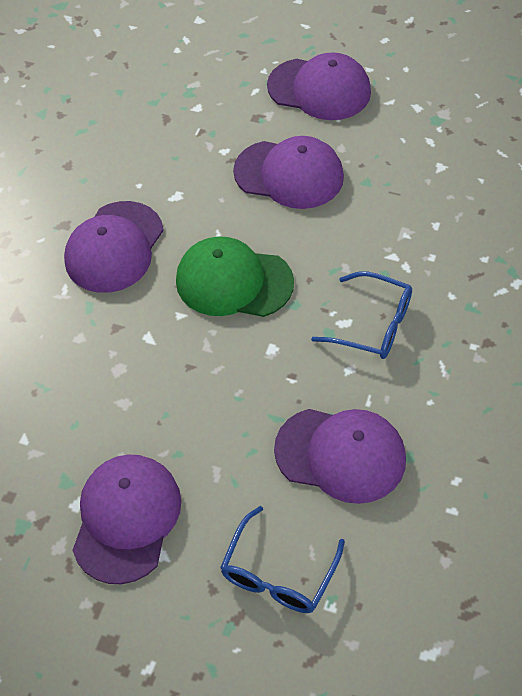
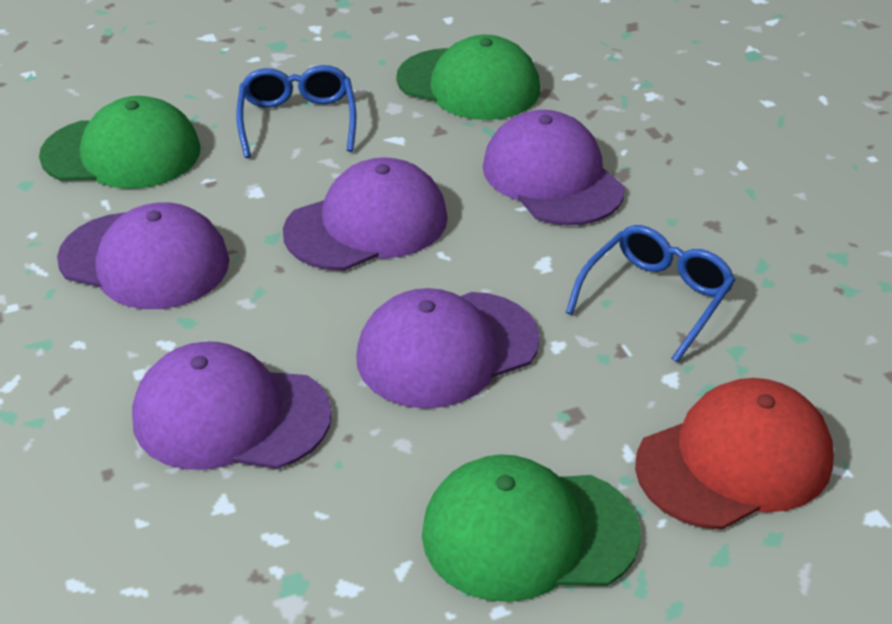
green cap: [176,236,294,317] = 1 -> [39,96,200,189] [396,35,540,120] [422,454,640,602] = 3
red cap: none = 0 -> [635,378,834,530] = 1

